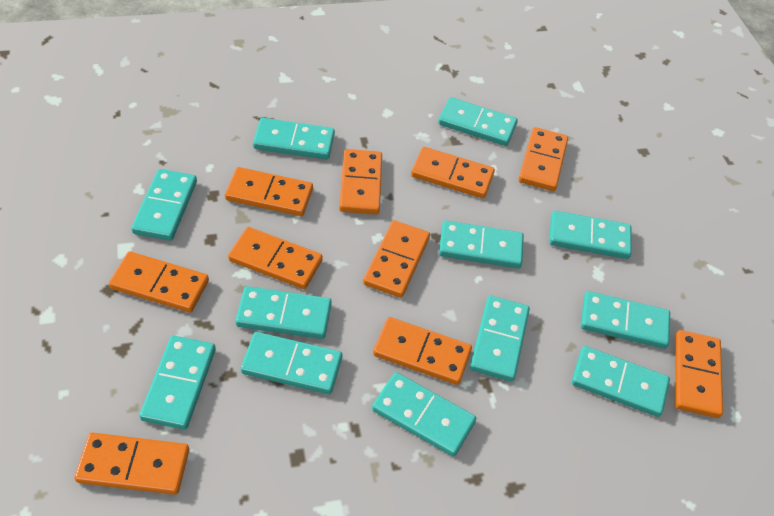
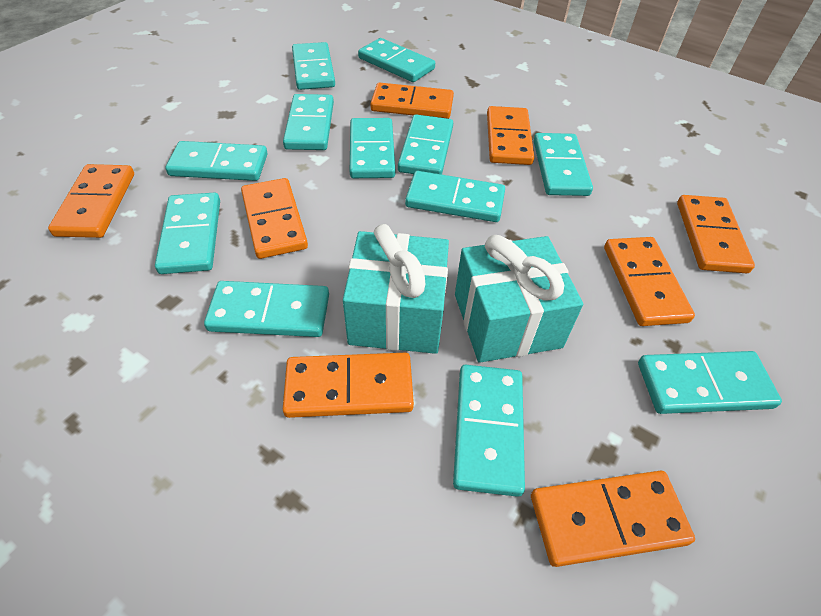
orange domino: [74,433,189,495] [109,252,209,313] [225,167,313,216] [228,227,323,289] [339,149,382,214] [363,220,430,298] [373,317,472,385] [411,147,495,198] [519,127,568,191] [675,330,723,418] = 10 -> [48,164,134,238] [241,178,308,259] [283,353,414,418] [370,83,454,119] [487,106,534,165] [531,471,695,567] [604,237,695,326] [677,195,755,273] = 8
turquoise gift: none = 0 -> [343,224,449,354] [455,235,583,363] = 2

